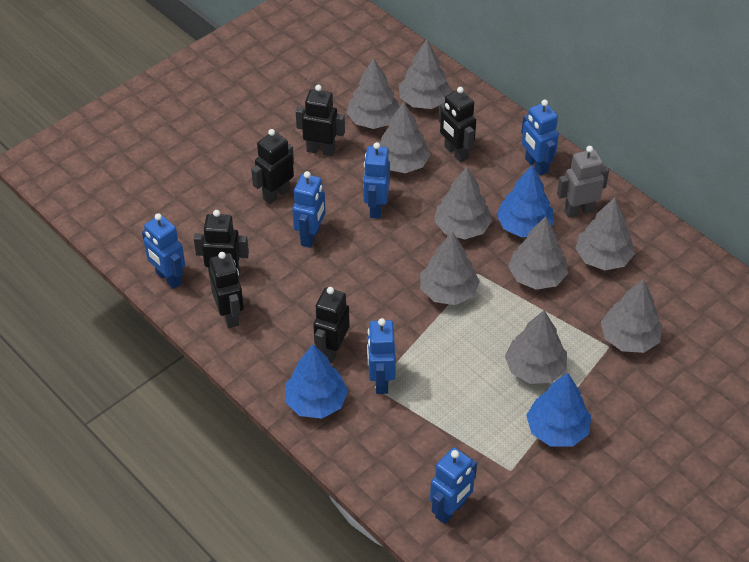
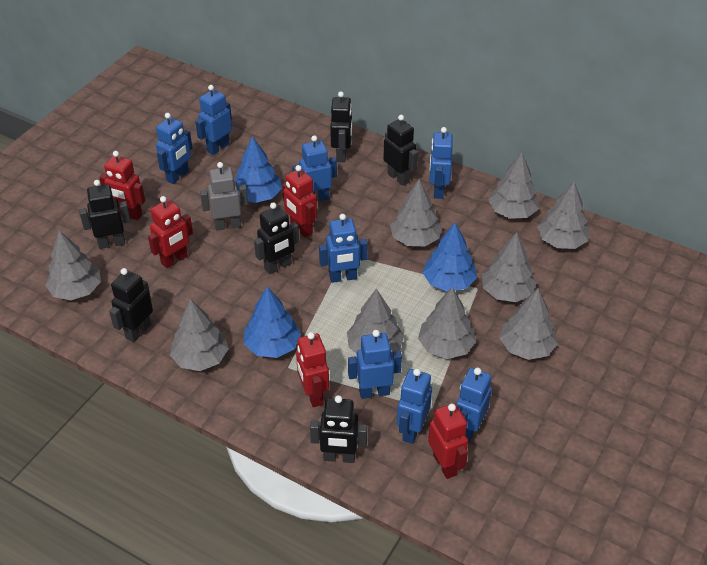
blue robot: [142,213,185,289] [292,171,326,248] [363,142,390,219] [367,318,396,394] [430,448,477,524] [521,99,559,176] = 6 -> [156,113,192,184] [195,85,232,155] [292,135,337,201] [319,214,368,283] [348,330,402,399] [397,368,432,444] [430,127,453,199] [456,368,492,443] = 8
red robot: none = 0 -> [99,151,145,220] [148,196,193,268] [282,165,317,238] [296,332,329,407] [428,403,468,479] = 5

